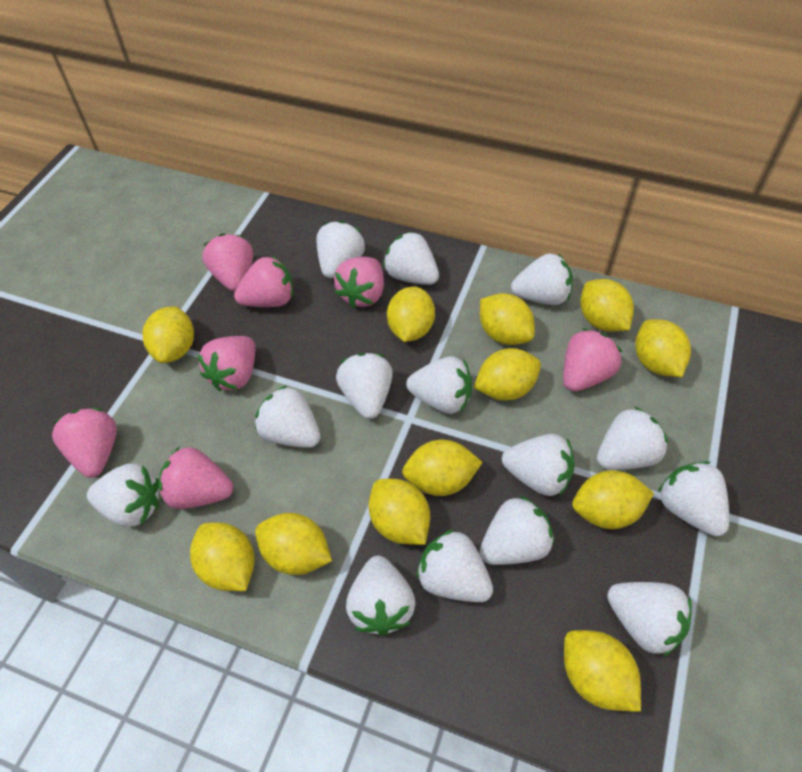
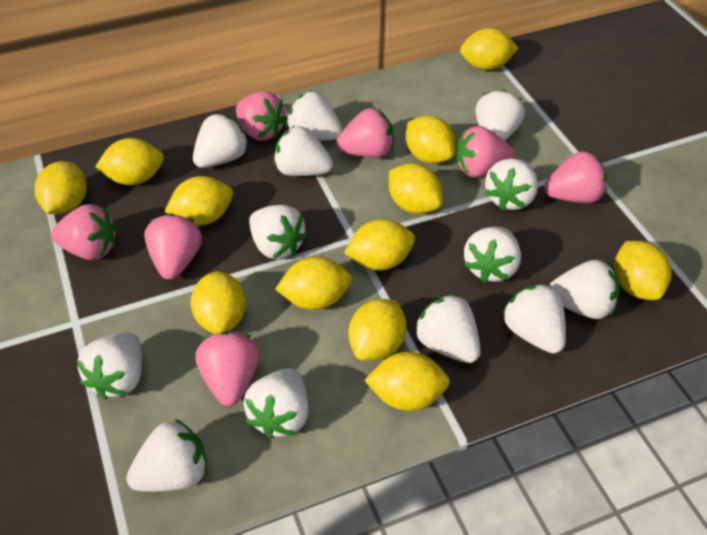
white strawberry: [87,464,159,527] [255,385,320,448] [316,221,365,278] [336,353,393,419] [346,555,416,636] [383,231,439,285] [406,356,472,414] [417,529,493,602] [480,495,554,565] [502,434,575,496] [511,253,573,305] [597,406,668,470] [607,582,692,657] [658,461,729,536] = 14 -> [77,332,142,399] [126,419,208,492] [193,114,249,168] [244,368,309,439] [249,205,307,259] [274,126,333,176] [286,91,343,140] [414,294,481,363] [464,226,521,283] [475,89,525,141] [485,158,538,210] [502,284,566,354] [549,260,620,319] = 13

